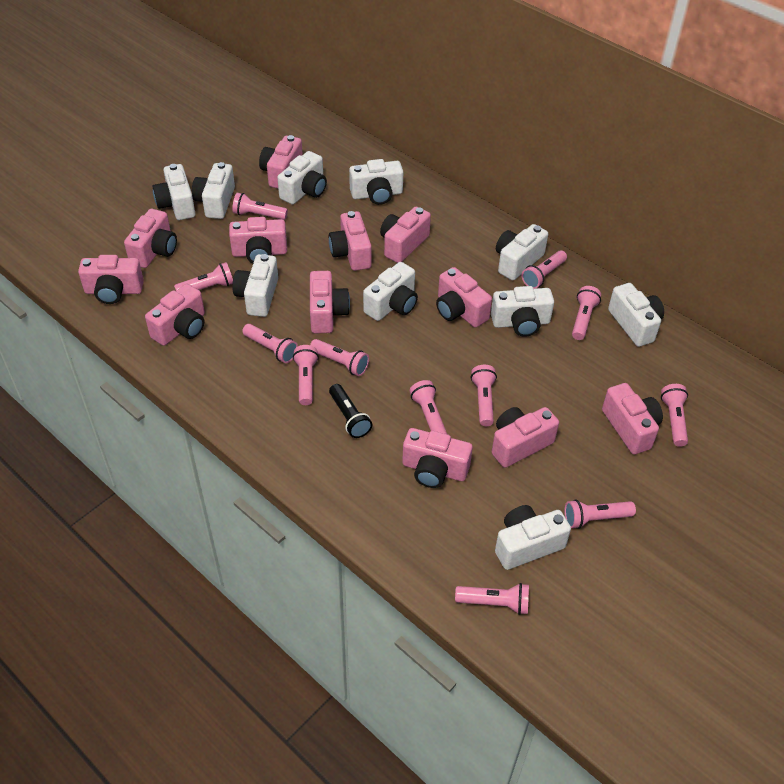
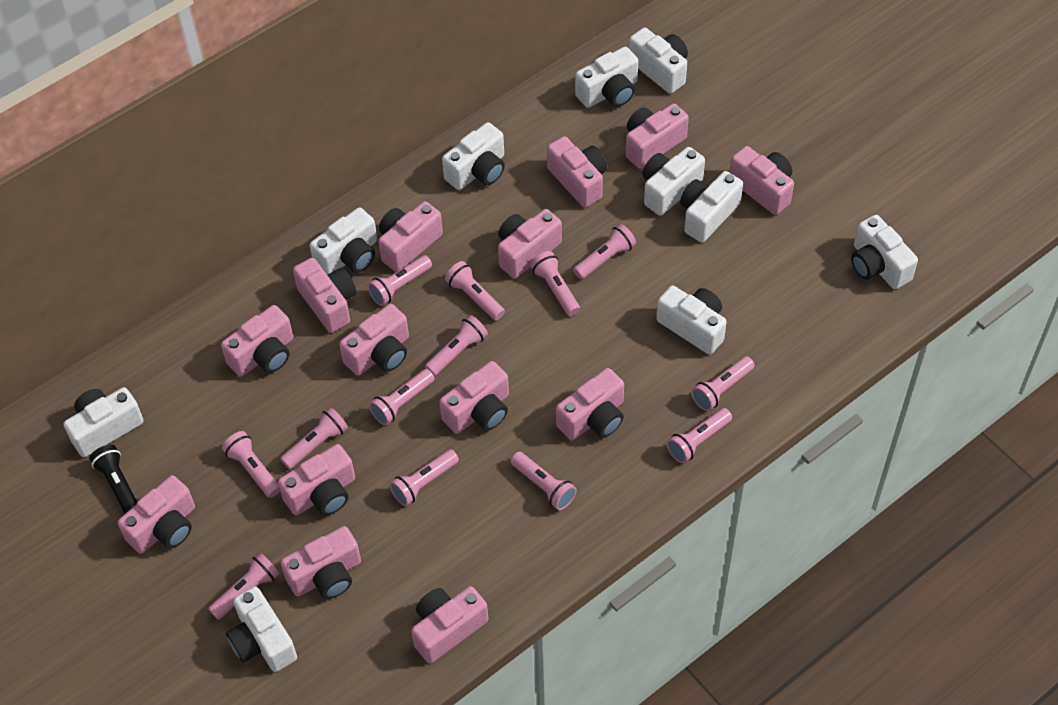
pink camera: [78,255,144,304] [124,209,177,268] [145,284,205,346] [229,217,287,263] [259,135,303,188] [310,271,350,333] [329,211,372,271] [380,207,431,263] [402,428,473,488] [436,267,492,327] [492,407,559,468] [602,383,663,454] = 12 -> [118,475,195,554] [221,305,293,377] [278,444,355,516] [280,526,361,599] [293,258,356,333] [339,304,409,376] [378,201,443,272] [411,586,488,663] [439,361,509,434] [498,209,562,278] [547,136,607,208] [556,368,624,441] [626,104,689,169] [729,146,794,215] = 14
pink flashlight: [174,262,233,291] [232,193,288,220] [242,324,298,363] [293,345,319,405] [310,339,369,376] [410,380,447,434] [455,583,529,615] [471,365,497,426] [522,250,567,289] [564,499,636,529] [572,286,601,340] [661,384,688,447] = 12 -> [208,553,279,620] [222,431,280,498] [280,407,348,469] [367,255,432,306] [369,369,435,425] [389,449,459,506] [425,315,488,376] [445,261,505,320] [511,452,577,510] [530,251,580,316] [573,224,636,279] [667,408,732,463] [691,356,754,411] = 13

